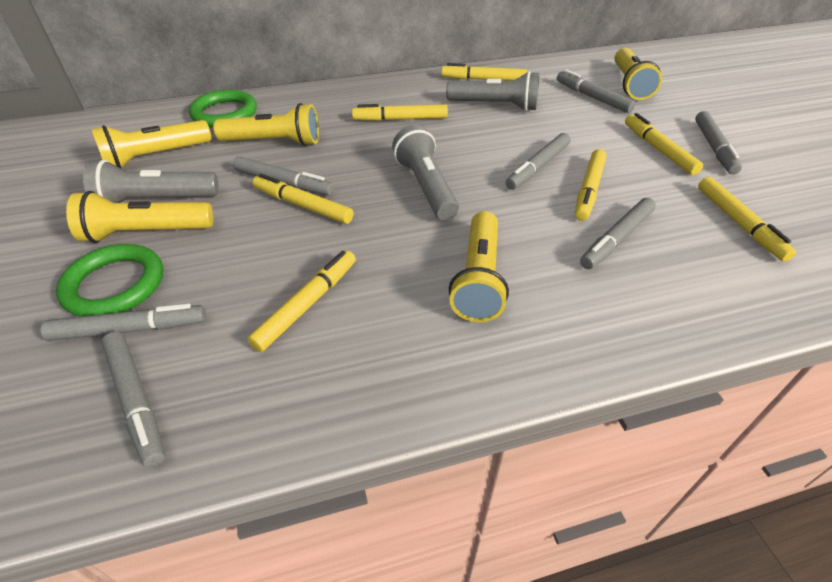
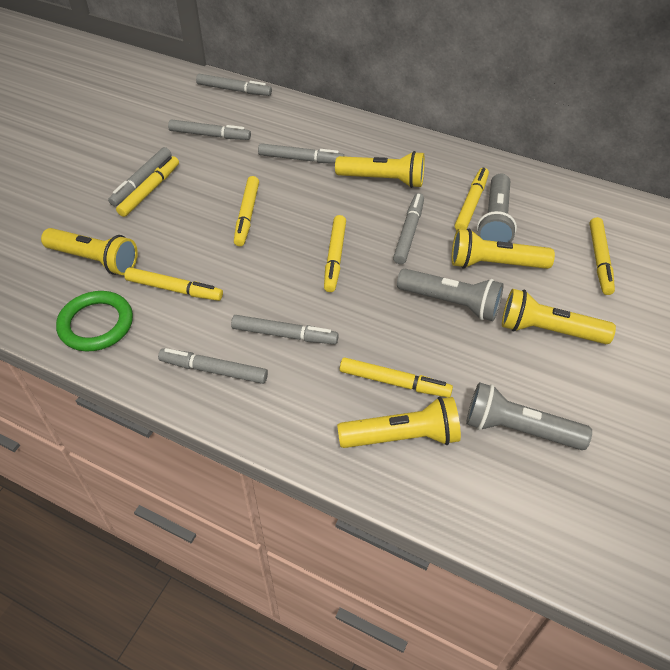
green ring: [56,244,163,317] [189,90,257,128] = 2 -> [56,291,133,351] = 1

